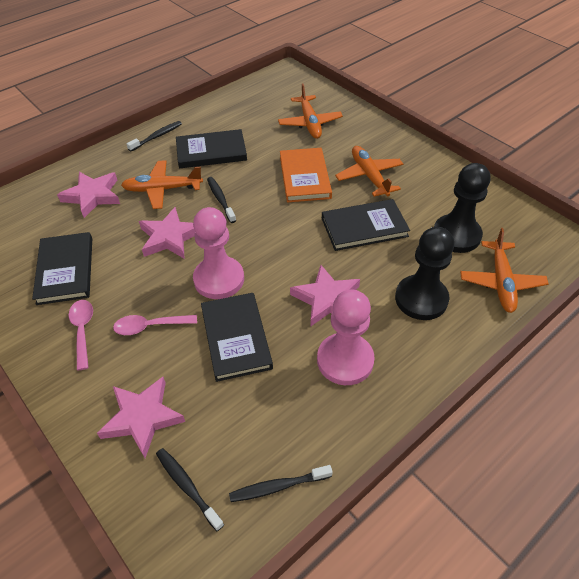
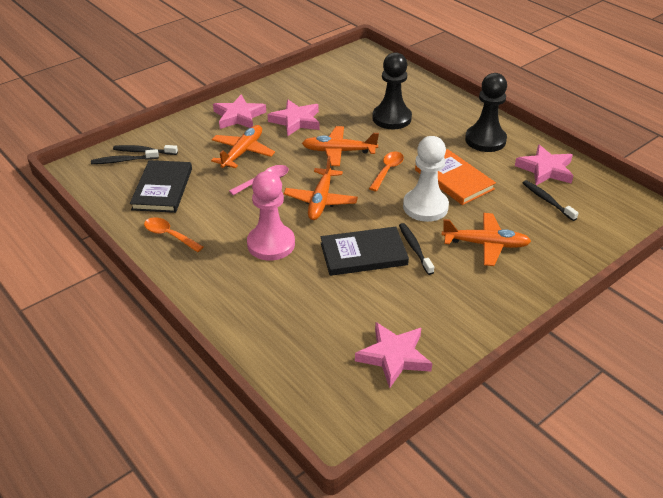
black book: [32,232,92,305] [176,129,247,168] [201,293,273,382] [322,199,410,251] = 4 -> [130,160,192,213] [321,227,409,276] = 2
orange spoon: none = 0 -> [144,217,203,252] [369,151,404,191] = 2
pink pawn: [193,207,244,299] [317,290,375,385] = 2 -> [247,171,295,261] = 1
pink spoon: [69,300,93,370] [113,315,197,335] = 2 -> [229,165,289,195] = 1
white pawn: none = 0 -> [403,136,449,222] = 1

